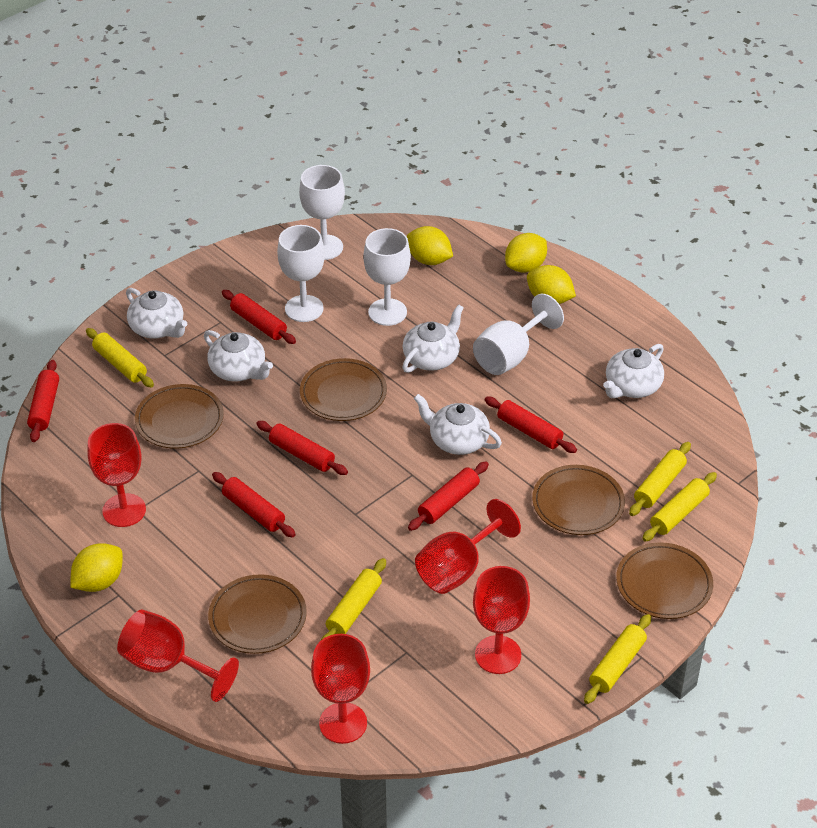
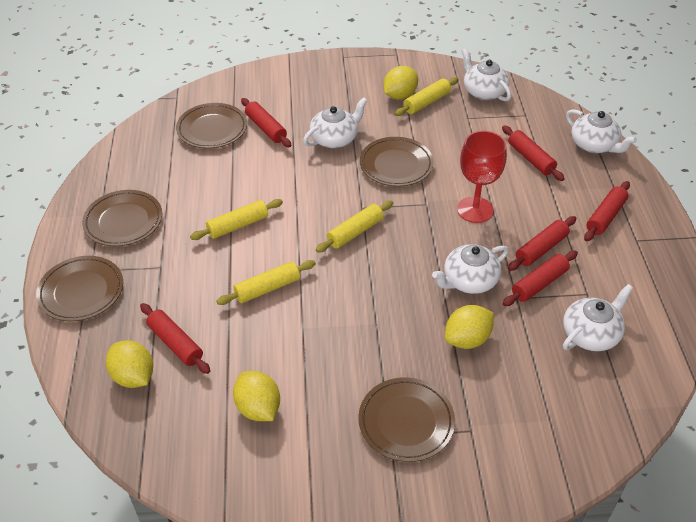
red goblet: [87,423,146,527] [117,610,239,702] [311,634,370,744] [415,499,521,594] [473,566,530,674] = 5 -> [457,131,507,223] = 1
white goblet: [277,225,325,322] [299,165,345,260] [363,228,411,326] [473,293,564,375] = 4 -> none = 0
yellow rolling pin: [86,328,154,388] [321,558,386,640] [584,614,651,704] [629,442,691,516] [642,472,717,542] = 5 -> [190,199,283,240] [216,260,316,305] [316,200,393,253] [395,77,459,116] = 4

